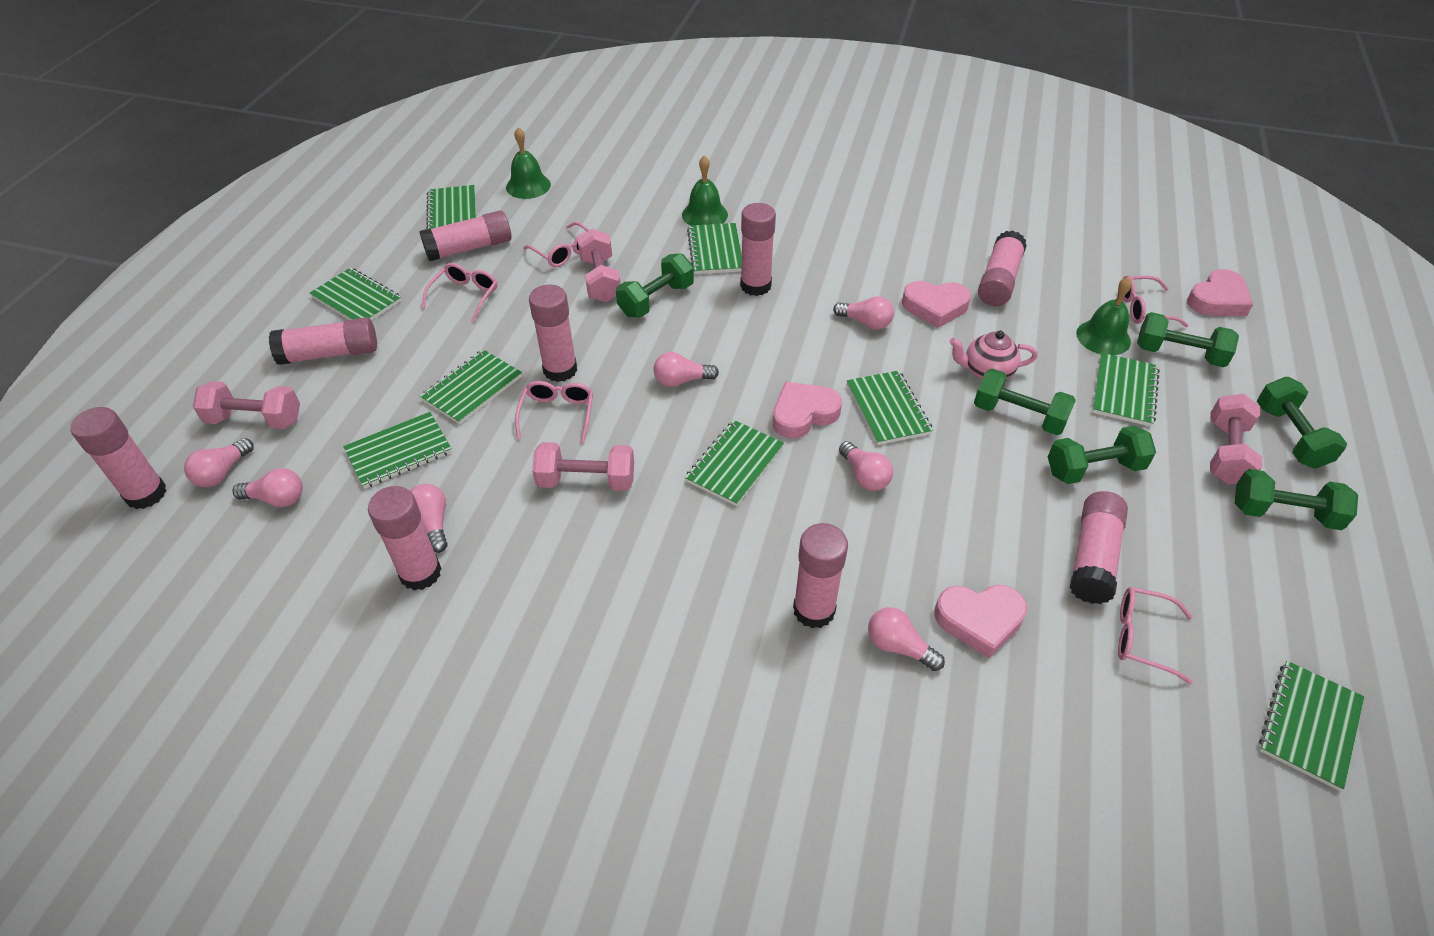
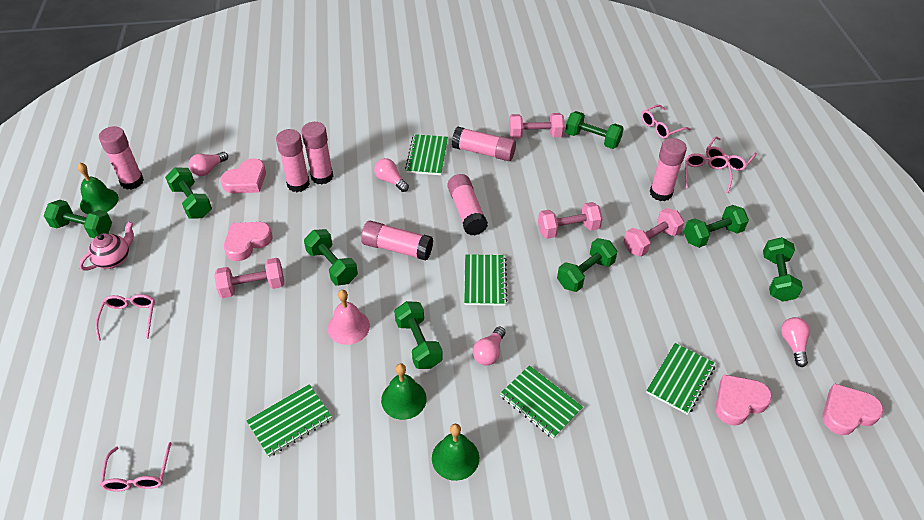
green dumbbell: [616,253,694,317] [974,368,1076,435] [1048,426,1156,484] [1137,312,1239,367] [1235,469,1358,530] [1257,377,1347,469] = 6 -> [44,200,112,238] [165,167,212,218] [304,229,358,285] [394,301,443,369] [557,238,617,292] [565,111,624,149] [684,205,749,248] [763,237,803,302] = 8
green notebook: [310,268,402,321] [343,412,452,489] [420,349,522,424] [426,185,476,229] [685,420,784,506] [687,223,742,274] [847,370,933,445] [1092,353,1160,426] [1259,661,1364,791] = 9 -> [246,384,332,457] [405,134,448,175] [464,254,508,306] [500,365,583,439] [646,343,716,415] = 5
pink bell: none = 0 -> [328,290,370,345] = 1
pink glue stick: [70,407,167,509] [269,318,377,365] [368,486,442,590] [419,210,512,261] [529,284,577,382] [740,203,776,296] [793,523,848,628] [978,230,1027,306] [1070,491,1128,604] = 9 -> [99,126,144,190] [276,129,310,192] [301,122,333,185] [361,221,433,261] [447,174,488,236] [452,126,516,161] [650,138,687,201] = 7
pink light bulb: [184,438,254,487] [233,468,303,507] [410,484,448,553] [654,352,719,387] [833,296,894,330] [839,441,893,491] [868,607,945,671] = 7 -> [189,152,228,176] [374,158,409,192] [473,327,506,365] [781,317,810,367] = 4

